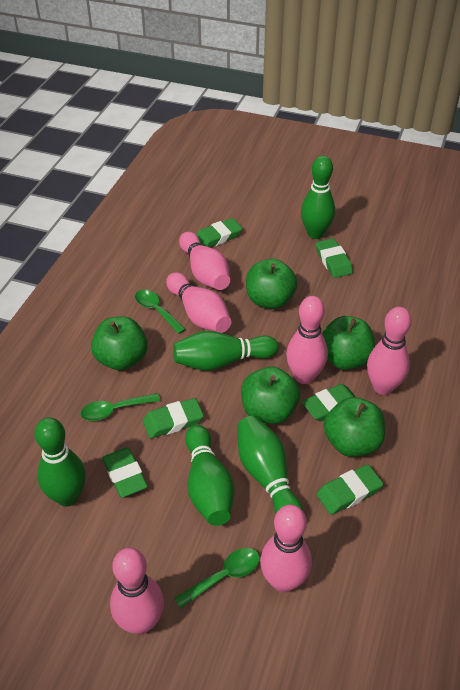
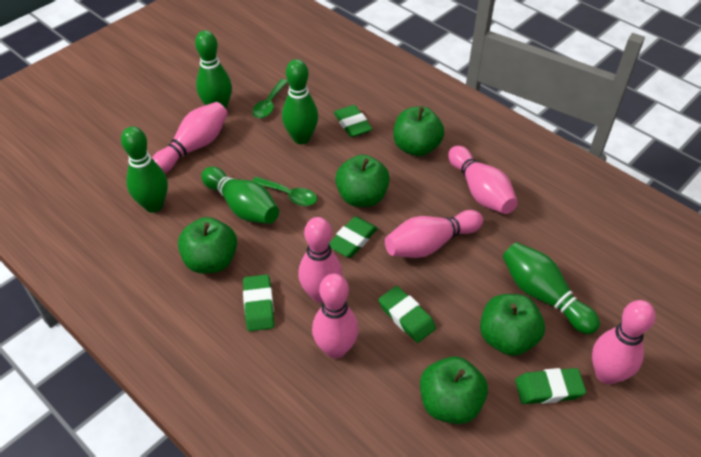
green eraser: [102,448,148,498] [143,398,204,439] [196,218,242,247] [302,384,356,422] [316,238,353,278] [316,464,383,515] = 6 -> [243,274,275,331] [329,217,378,258] [334,105,372,137] [378,286,436,343] [515,368,586,404] = 5
green spoon: [81,393,160,421] [135,289,186,334] [174,548,260,609] = 3 -> [252,79,288,118] [252,177,317,206] = 2

